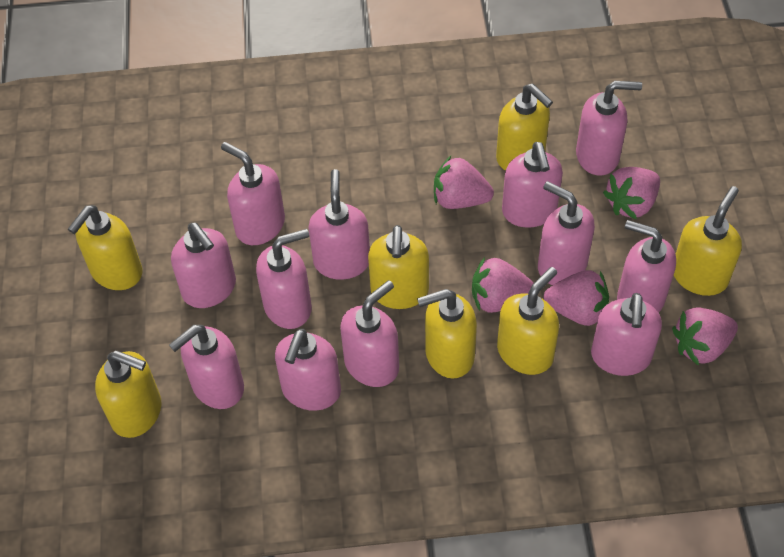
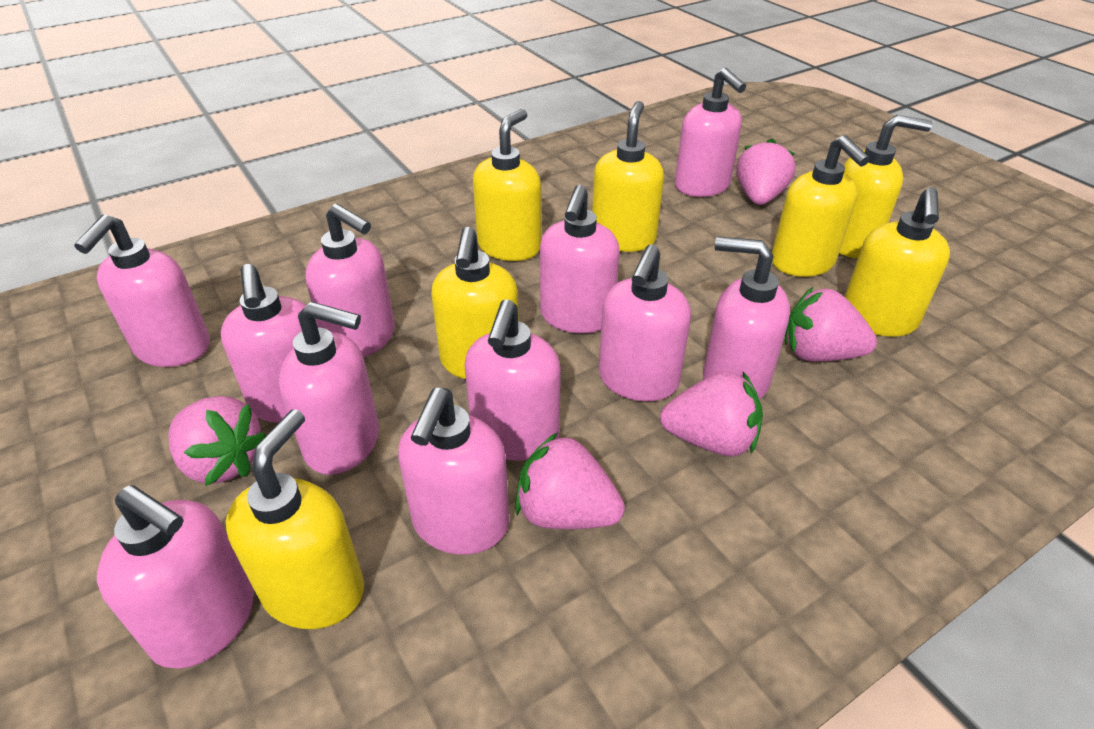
pink soap dispenser: [169,325,244,409] [171,223,236,308] [221,142,285,245] [256,229,312,329] [275,329,341,411] [308,169,370,280] [340,280,399,387] [502,142,563,228] [538,181,595,285] [576,81,642,176] [591,293,662,376] [617,220,676,313] = 12 -> [74,214,210,367] [97,485,254,669] [221,264,318,423] [279,301,379,475] [305,204,395,358] [398,388,509,555] [465,299,561,461] [540,185,620,333] [599,245,691,402] [675,68,746,197] [703,237,790,400] = 11

